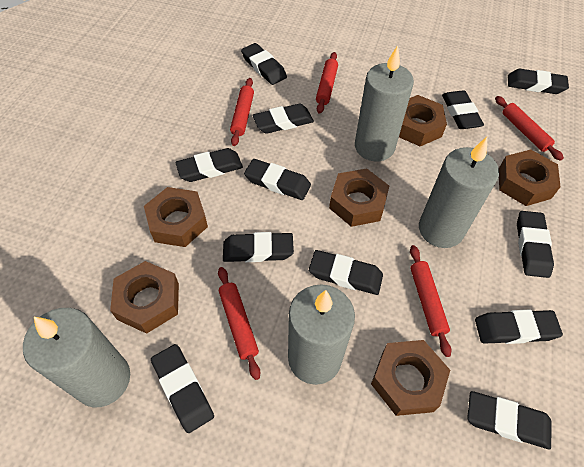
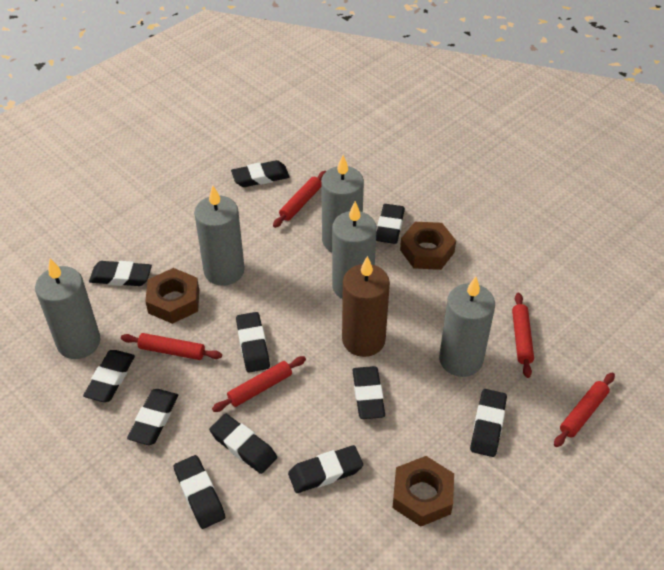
black eraser: [151,344,214,433] [175,148,243,182] [223,232,294,262] [241,43,287,85] [244,159,311,200] [253,104,314,134] [309,250,383,295] [442,90,484,129] [467,391,552,449] [475,310,563,344] [508,69,569,94] [517,211,554,278] = 12 -> [83,350,135,402] [89,261,152,286] [127,389,178,445] [173,455,225,529] [209,414,277,474] [231,160,290,187] [236,312,270,373] [288,445,363,493] [352,366,385,419] [376,204,405,244] [470,389,507,457] = 11
brown candle: none = 0 -> [342,256,390,357] = 1
brown nut: [110,261,179,334] [144,187,208,247] [329,168,389,227] [371,340,450,416] [399,95,447,146] [499,149,561,206] = 6 -> [145,268,199,324] [393,456,454,527] [400,222,456,270] = 3
grey candle: [23,308,130,408] [288,284,355,385] [355,45,414,161] [419,137,499,248] = 4 -> [35,259,101,359] [194,185,245,286] [321,155,364,252] [332,201,377,299] [439,277,495,377] = 5

